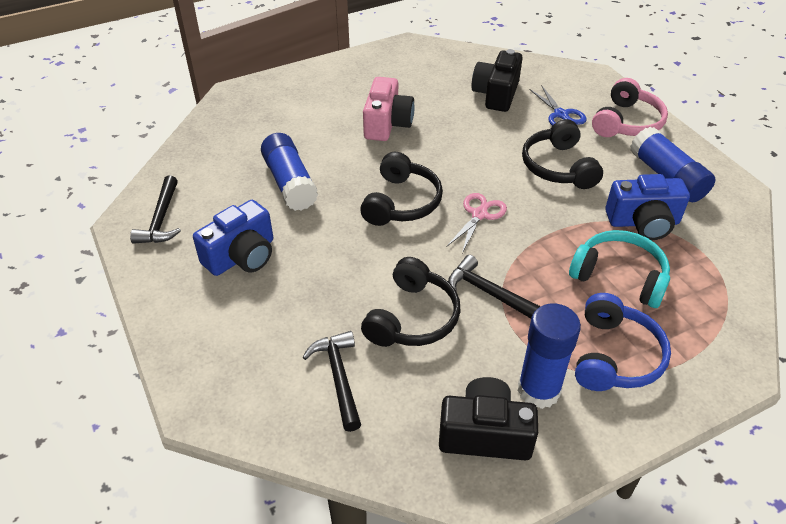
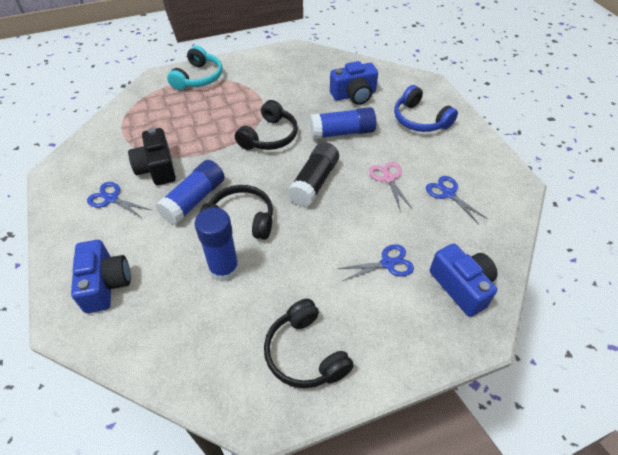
black camera: [439,377,538,460] [471,49,522,112] = 2 -> [128,128,176,185] = 1
black glue stick: none = 0 -> [287,142,339,207] = 1
black hammer: [130,176,181,244] [303,331,361,432] [448,255,541,319] = 3 -> none = 0
blue camera: [193,200,273,276] [605,174,690,240] = 2 -> [71,240,131,313] [330,61,378,105] [430,244,498,317] = 3
blue scissors: [529,85,587,126] = 1 -> [87,182,151,218] [338,244,414,281] [426,176,488,224] = 3
pink camera: [363,77,415,141] = 1 -> none = 0
pink headphones: [592,78,668,137] = 1 -> none = 0

